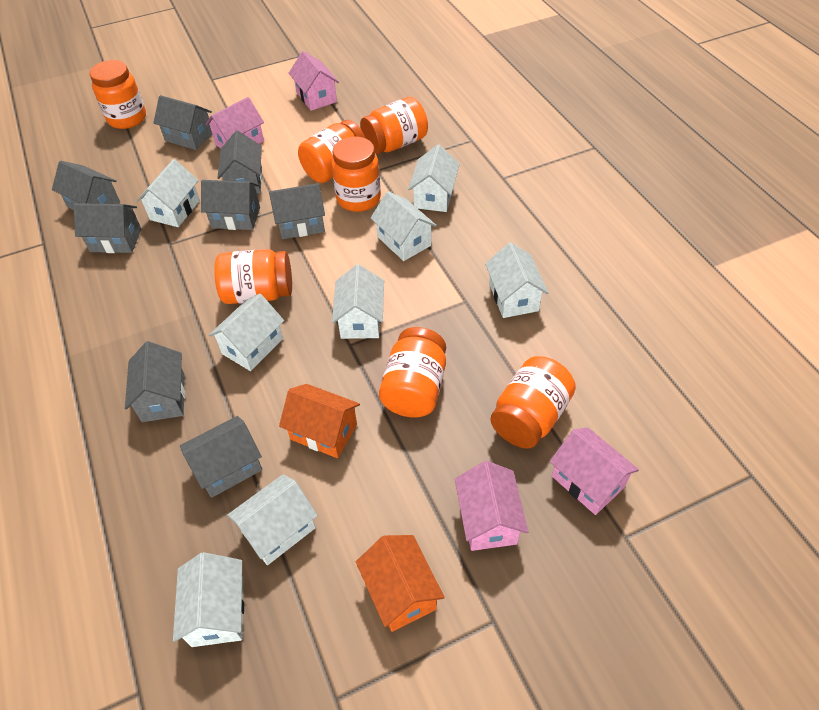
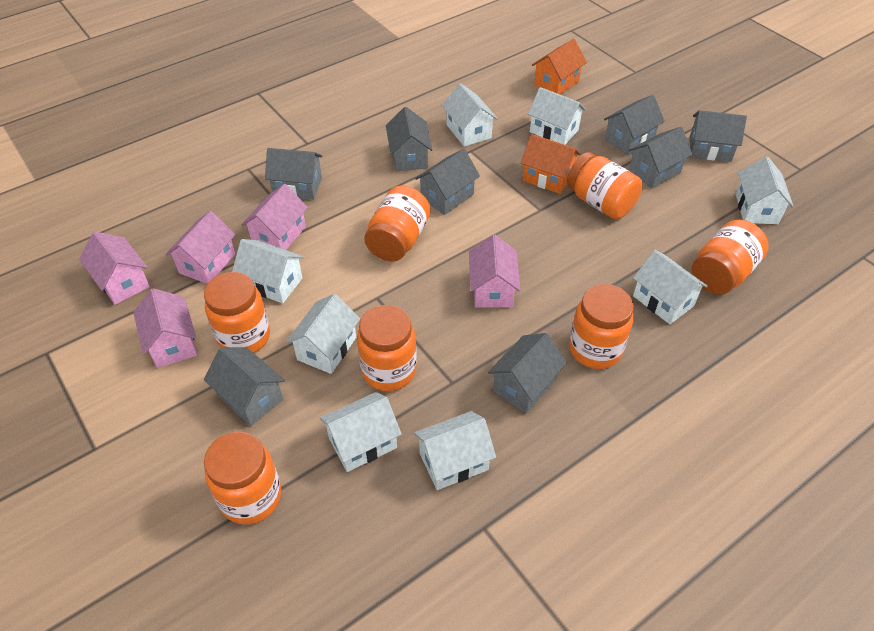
pink house: [206,97,264,149] [289,51,339,111] [455,461,528,551] [549,428,639,515] = 4 -> [79,231,150,305] [133,288,197,368] [165,211,236,284] [241,184,308,250] [469,235,521,308] = 5

